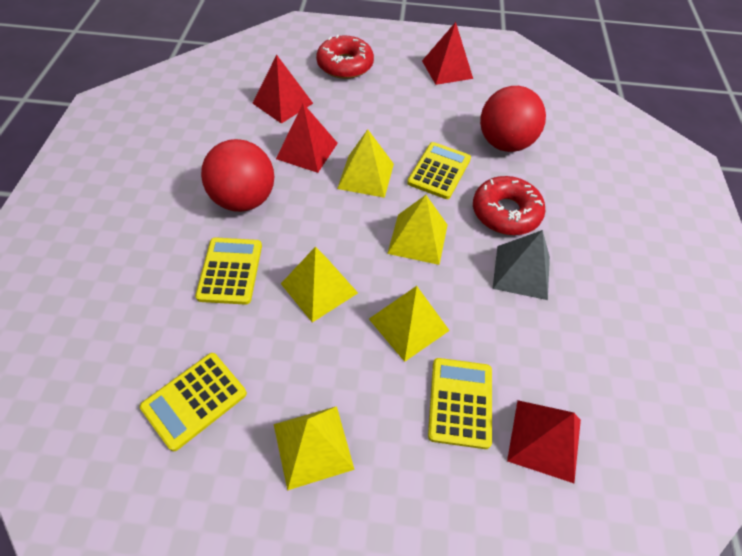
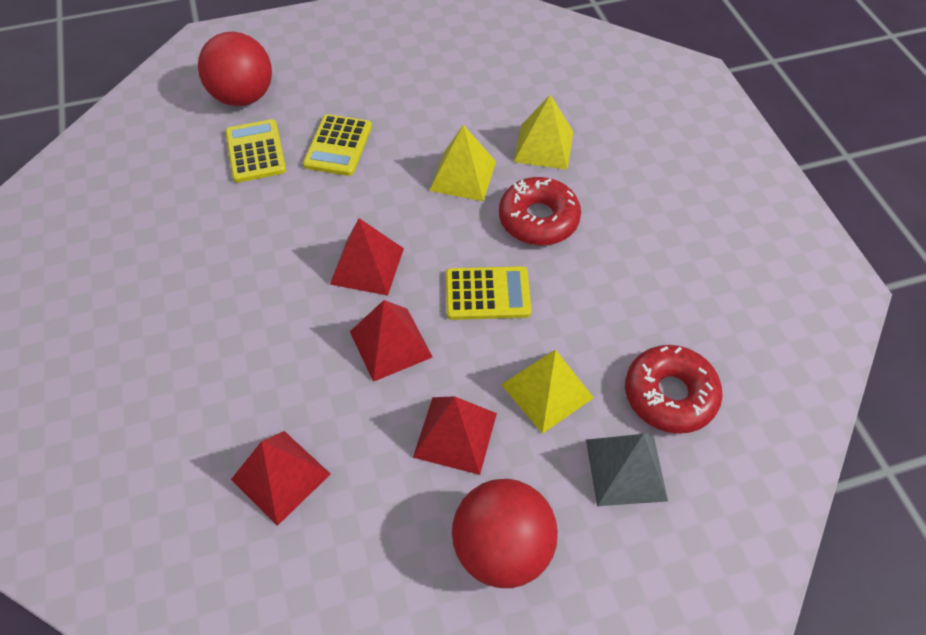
yellow calculator: [140,353,247,451] [195,237,262,305] [407,142,471,199] [428,358,492,449] = 4 -> [225,119,286,183] [303,114,372,176] [446,266,531,320] = 3
yellow pyramid: [274,406,355,491] [281,246,358,323] [337,129,394,198] [369,286,450,362] [387,195,448,265] = 5 -> [429,125,496,201] [501,350,594,434] [514,95,573,170] = 3

